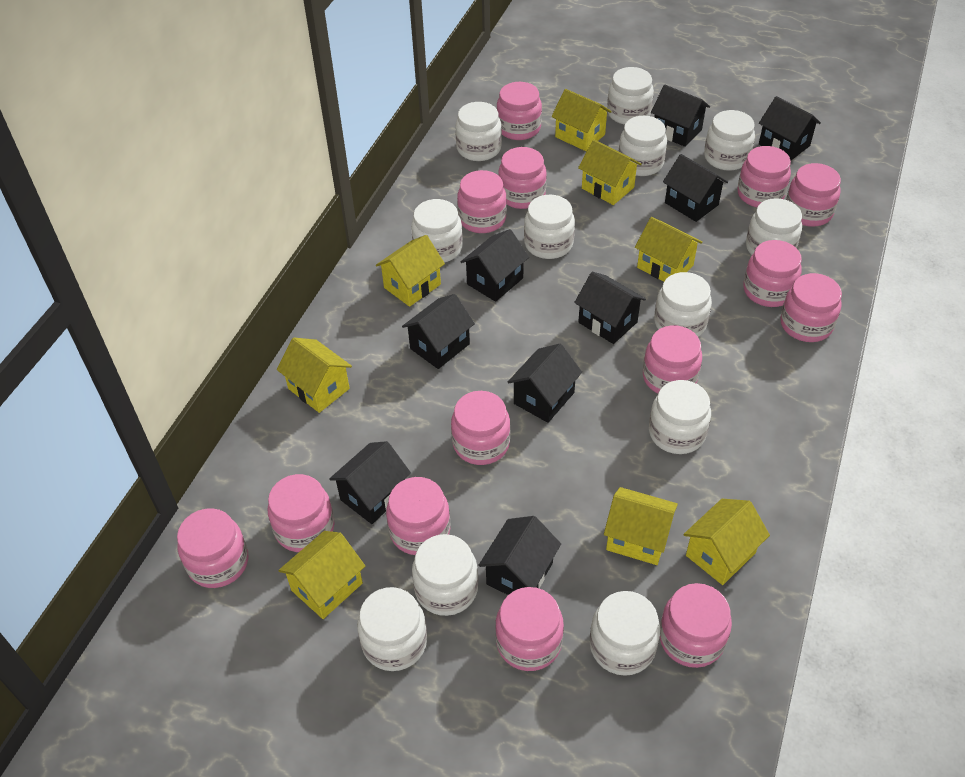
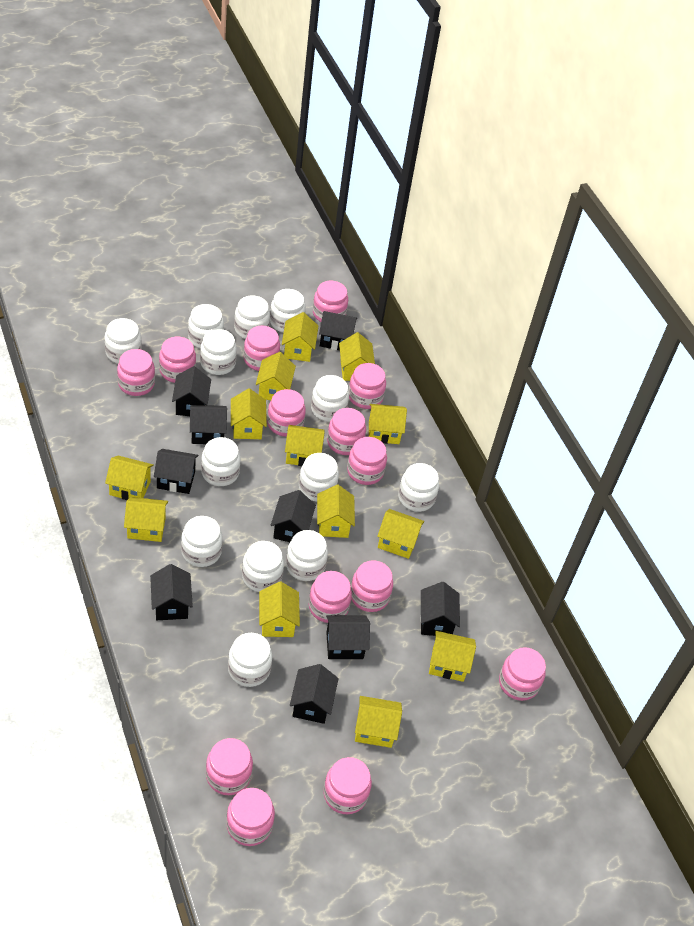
white jar: [357,587,427,671] [411,199,463,263] [412,534,478,616] [455,102,502,161] [524,195,575,259] [590,591,660,676] [607,67,654,125] [619,116,667,176] [649,380,711,454] [654,272,712,337] [704,110,755,171] [746,198,802,255] = 12 -> [105,318,142,364] [181,516,223,567] [188,304,224,349] [200,329,237,375] [201,437,241,486] [228,633,272,687] [234,295,270,339] [242,541,284,592] [270,289,306,333] [286,530,328,581] [299,453,339,502] [311,375,349,422] [398,463,439,512] = 13
yellow house: [277,338,352,413] [278,531,365,619] [376,235,445,307] [552,89,612,151] [578,140,642,205] [604,487,678,565] [635,217,703,282] [683,499,770,585] = 8 -> [105,456,154,500] [124,497,168,542] [231,388,267,439] [256,352,296,400] [259,582,300,637] [282,312,318,362] [285,425,325,466] [317,485,355,538] [339,332,375,381] [355,696,402,748] [369,404,407,444] [377,509,424,559] [429,631,476,682] = 13

